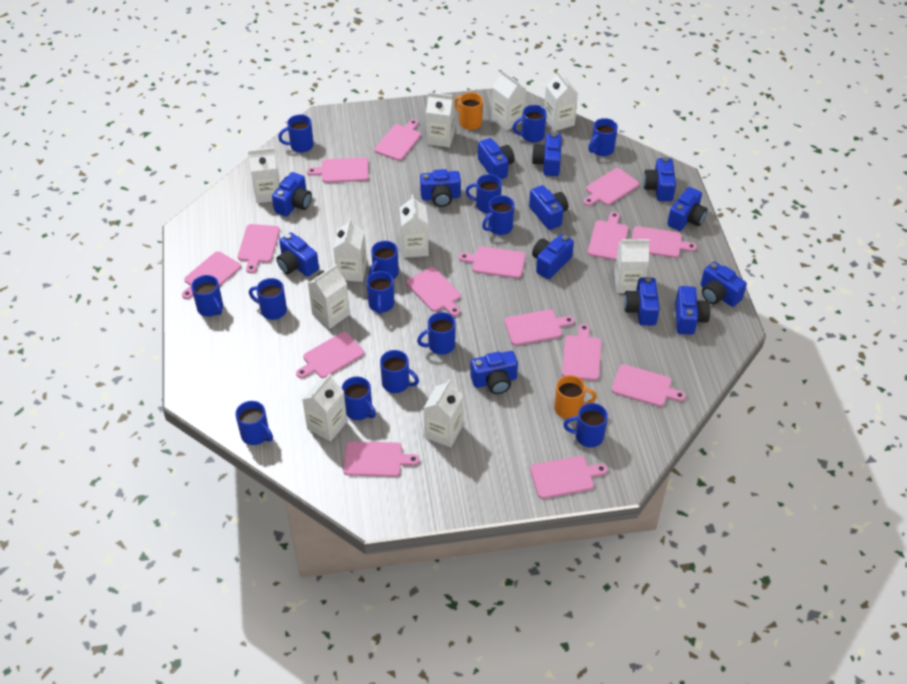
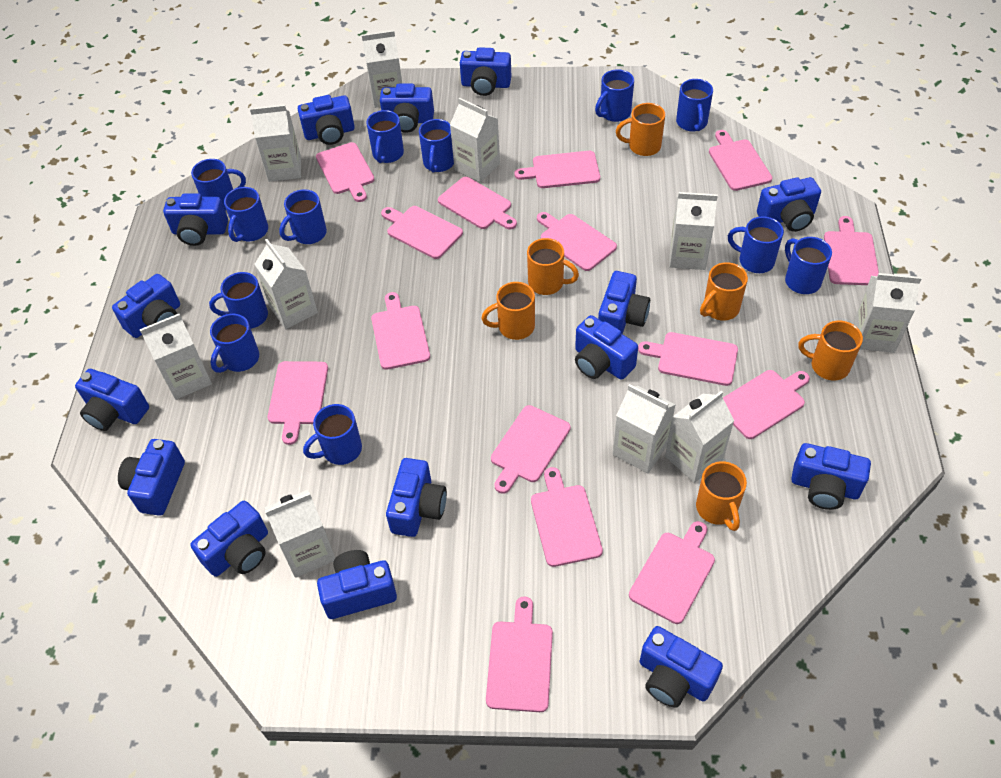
blue camera: [272,172,312,216] [276,232,319,277] [420,169,461,207] [470,351,518,394] [478,138,515,179] [529,185,568,230] [532,133,562,176] [532,234,574,279] [624,277,660,325] [643,157,676,201] [667,187,708,231] [675,286,711,335] [701,261,747,307] = 13 -> [75,369,149,431] [112,274,180,338] [118,439,185,516] [163,193,228,246] [190,501,268,577] [298,95,355,145] [317,550,397,619] [380,83,434,133] [386,458,447,537] [460,47,511,96] [575,315,638,380] [598,271,650,334] [640,626,723,708] [757,177,821,232] [791,443,871,510] = 15
blue mug: [191,275,223,317] [235,401,273,445] [249,278,287,320] [278,114,314,152] [342,377,376,420] [366,271,395,314] [369,241,399,279] [380,350,419,393] [417,312,456,355] [466,174,502,213] [482,195,514,235] [512,105,547,142] [563,403,608,447] [588,118,618,156] = 14 -> [191,159,246,211] [209,272,268,329] [210,314,259,373] [224,187,268,242] [279,189,327,244] [303,404,362,465] [366,110,404,163] [419,119,454,173] [595,70,634,122] [676,79,713,131] [728,216,784,273] [785,237,832,294] = 12
orange mug: [455,92,483,130] [554,375,597,419] = 2 -> [481,282,535,340] [527,238,579,295] [616,103,665,156] [696,461,747,531] [700,262,748,320] [798,320,863,381] = 6

